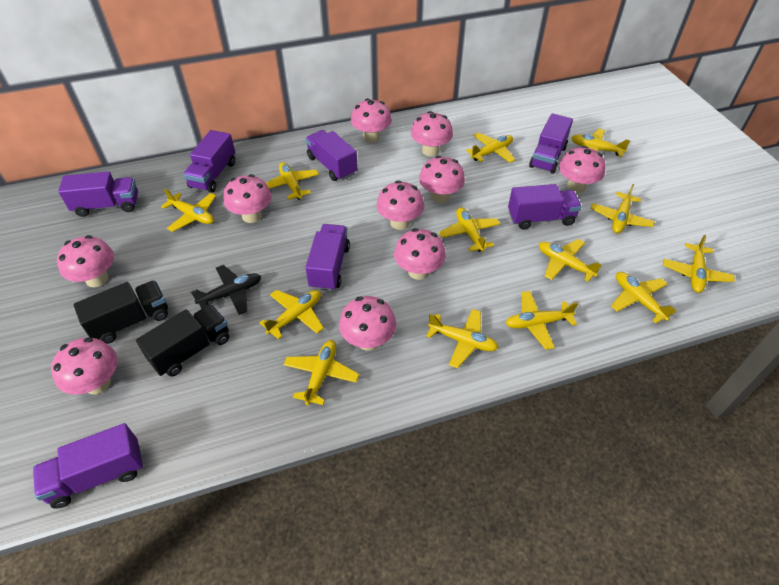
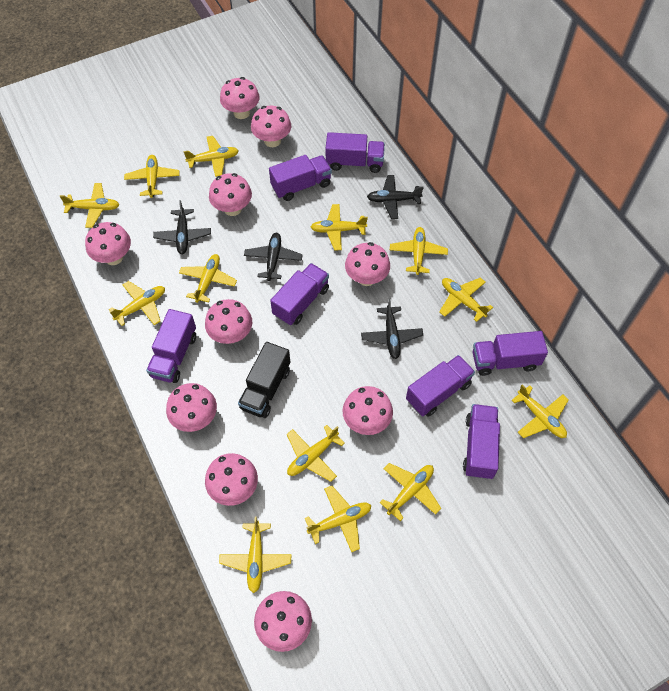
black plane: [191,265,261,315] = 1 -> [153,200,211,254] [244,233,303,281] [361,298,423,359] [367,175,424,219] = 4
black truck: [73,280,168,344] [136,304,229,377] = 2 -> [238,342,290,418] = 1

